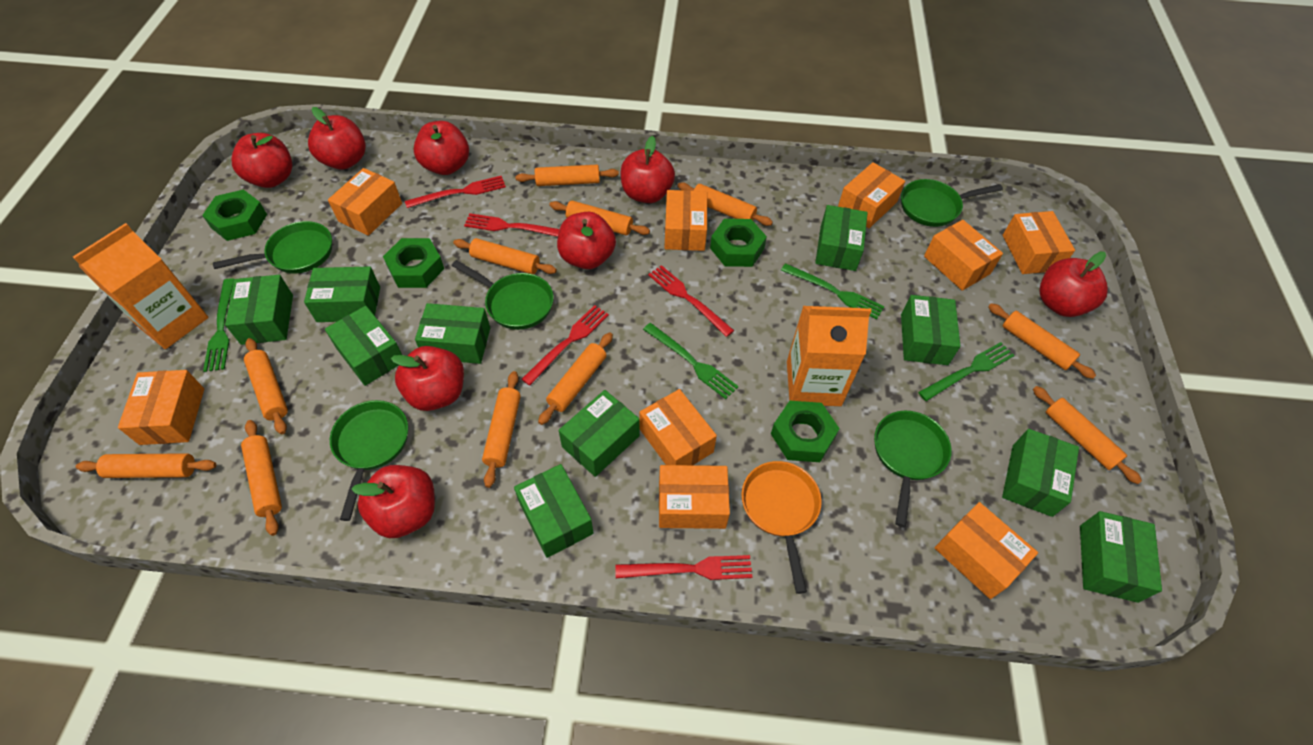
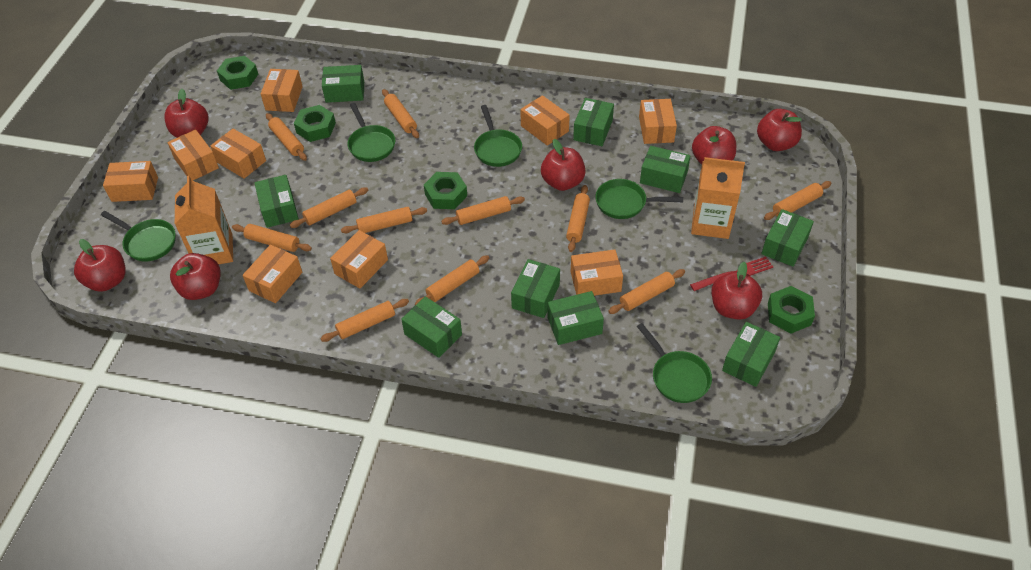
green box: [225,275,293,345] [304,266,380,322] [325,306,402,386] [415,303,490,364] [514,464,593,558] [559,390,640,477] [815,205,868,271] [901,295,960,365] [1002,429,1079,517] [1080,511,1162,603] = 10 -> [255,175,299,228] [322,65,364,103] [401,296,462,358] [511,259,560,318] [547,291,604,345] [573,98,614,146] [640,146,690,193] [722,322,780,387] [761,209,814,267] = 9
green fork: [203,278,234,372] [643,323,739,399] [781,263,884,319] [918,342,1015,401] = 4 -> none = 0
orange pan: [742,461,822,594] = 1 -> none = 0
red apple: [231,133,292,188] [308,107,366,169] [351,465,435,538] [391,346,464,411] [414,121,469,175] [557,212,616,269] [621,136,675,203] [1039,252,1108,317] = 8 -> [74,239,126,292] [164,89,208,138] [170,253,221,300] [541,139,586,191] [692,126,736,164] [712,262,762,320] [757,109,802,151] = 7
red fork: [405,176,506,208] [464,213,559,237] [521,305,609,386] [615,555,753,580] [648,265,734,337] = 5 -> [690,256,773,291] = 1

